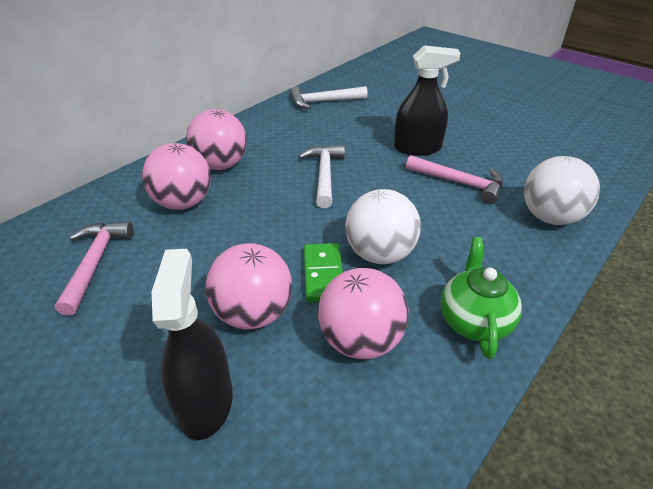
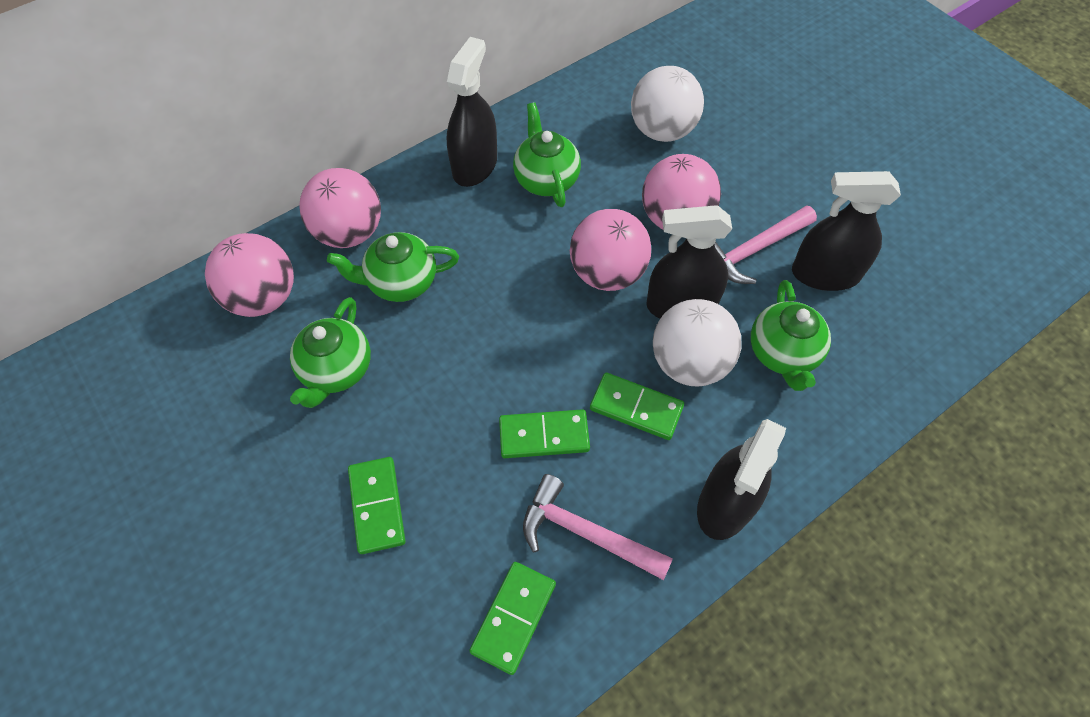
black spray bottle: [152,249,233,440] [394,45,460,156] = 2 -> [447,37,497,187] [646,205,732,319] [697,419,786,540] [792,171,901,291] = 4
green domino: [304,243,343,302] = 1 -> [348,457,405,554] [469,562,556,675] [499,409,590,458] [590,373,684,440] = 4
green teapot: [441,237,522,359] = 1 -> [290,297,371,408] [327,232,459,302] [513,102,581,207] [751,280,831,391] = 4
white hammer: [290,86,368,109] [298,145,345,208] = 2 -> none = 0

